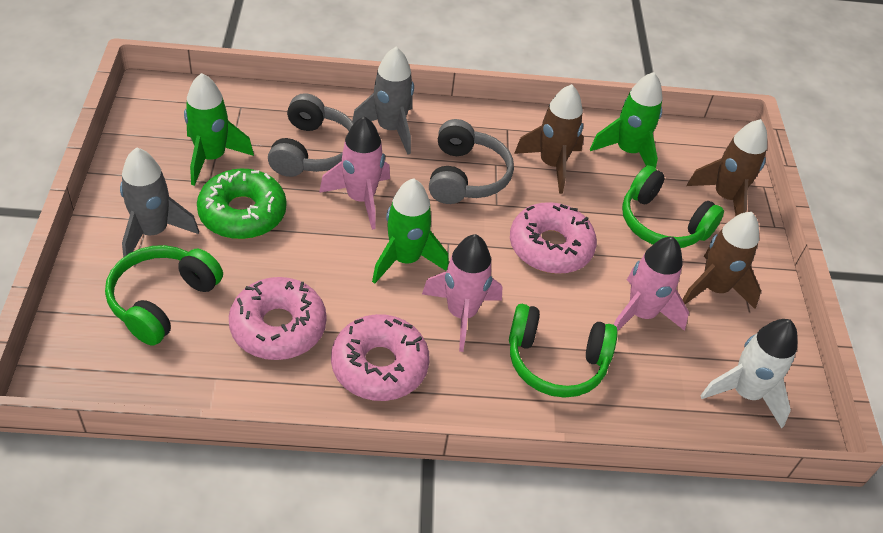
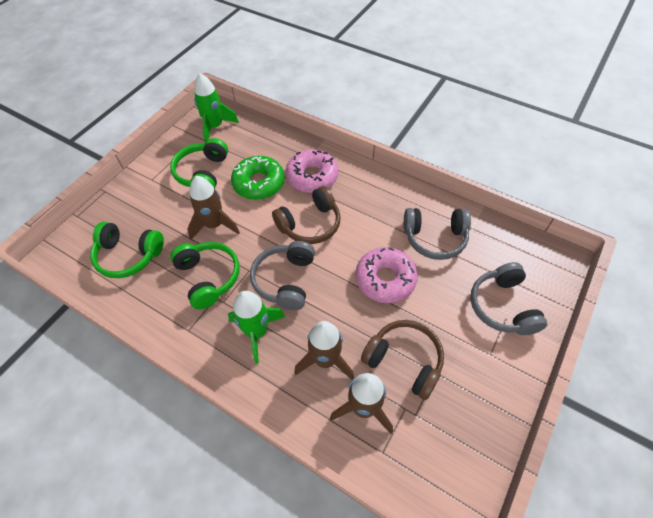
brown headphones: none = 0 -> [272,186,341,244] [361,320,444,400] = 2
green rocket: [184,73,254,186] [372,178,449,284] [590,72,663,168] = 3 -> [194,73,239,143] [228,291,285,364] = 2
grey headphones: [268,93,354,177] [429,119,514,204] = 2 -> [250,241,315,310] [404,208,471,260] [470,262,547,335] = 3
grey rocket: [120,147,199,258] [352,47,414,155] = 2 -> none = 0
pink donut: [229,277,327,360] [331,314,430,401] [510,202,597,274] = 3 -> [286,149,339,193] [355,247,418,303] = 2
pink rocket: [319,116,390,230] [422,234,503,352] [614,237,689,331] = 3 -> none = 0
white rocket: [700,319,798,429] = 1 -> none = 0

